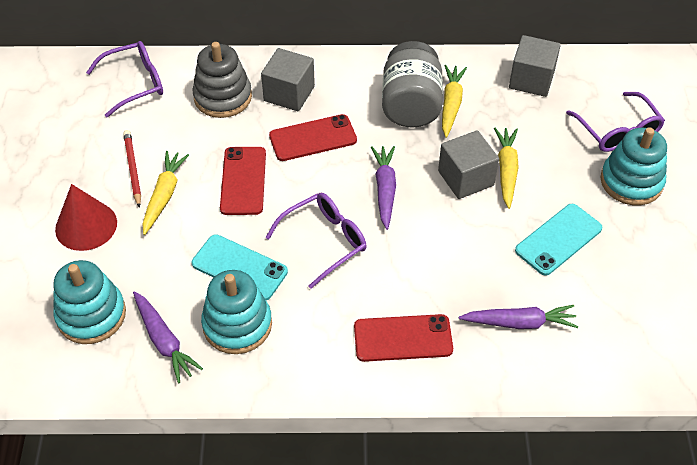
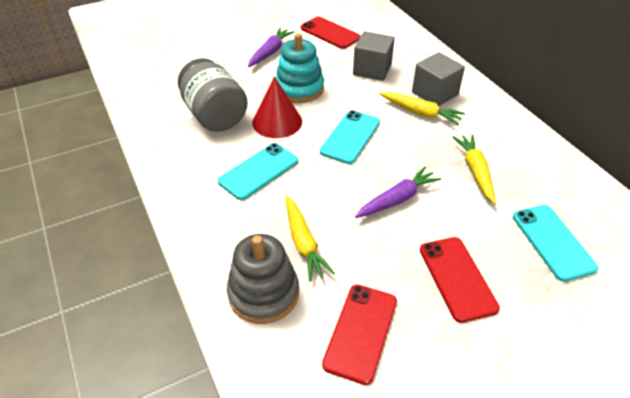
grey cube: [261,48,315,111] [438,130,499,199] [509,35,561,97] = 3 -> [353,31,395,81] [412,52,465,106] = 2
purple carrot: [133,291,203,383] [371,146,396,230] [459,305,578,329] = 3 -> [248,28,295,67] [355,166,441,218] = 2
purple glasses: [86,41,163,118] [265,193,366,289] [566,92,665,152] = 3 -> none = 0
red pencil: [123,130,141,208] = 1 -> none = 0
turquoise phone: [192,234,288,300] [515,204,602,276] = 2 -> [218,143,298,200] [320,110,380,164] [513,205,599,282] = 3
turquoise stacking toy: [54,260,126,344] [201,270,272,354] [600,127,667,205] = 3 -> [275,33,324,103] = 1

